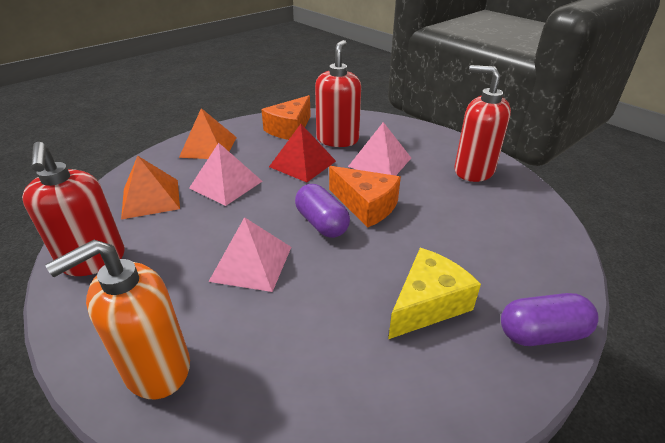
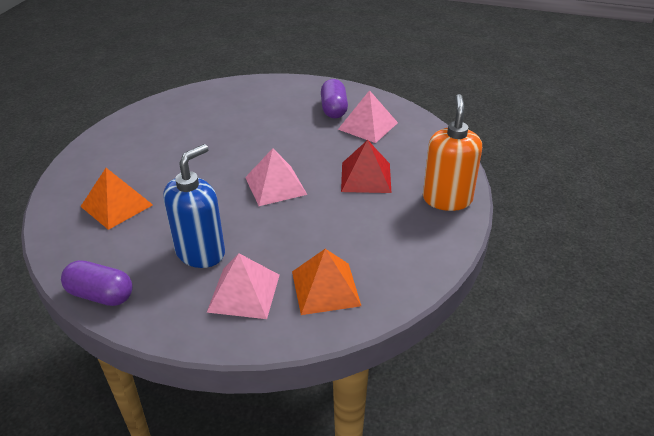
blue soap dispenser: none = 0 -> [163,144,225,268] = 1
orange cheese: [261,95,311,140] [329,166,401,228] = 2 -> none = 0
red soap dispenser: [22,142,125,276] [315,40,361,147] [455,65,511,182] = 3 -> none = 0
yellow cheese: [388,248,481,339] = 1 -> none = 0

